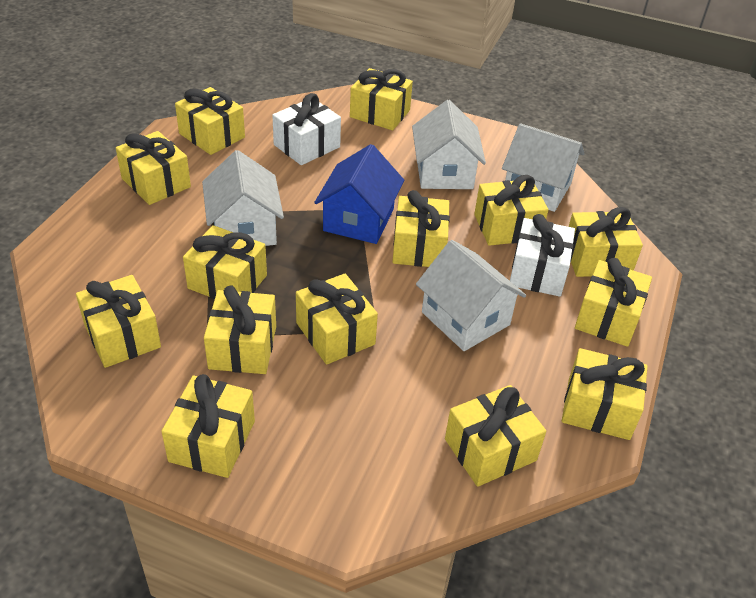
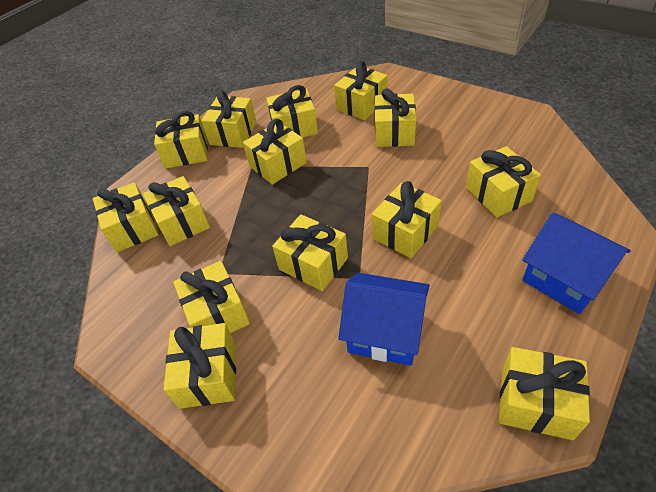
blue house: [314,144,404,244] = 1 -> [338,273,429,366] [522,212,631,314] = 2
white gift: [272,93,341,165] [510,214,575,297] = 2 -> none = 0
white house: [202,150,284,246] [412,100,486,189] [416,240,526,351] [502,123,585,212] = 4 -> none = 0

